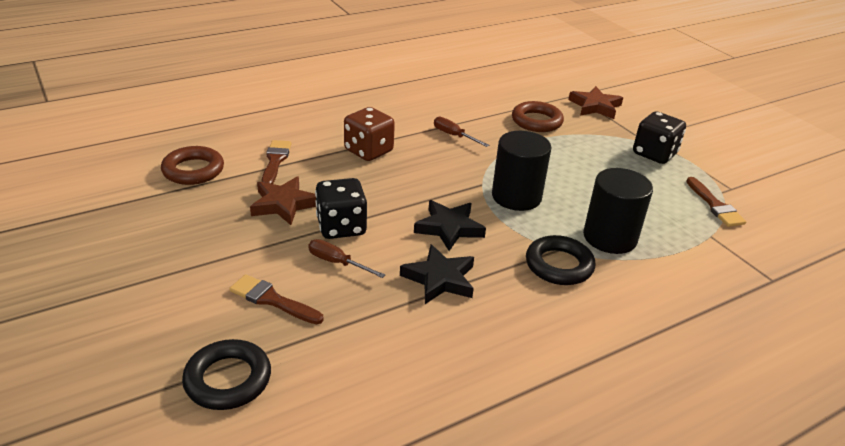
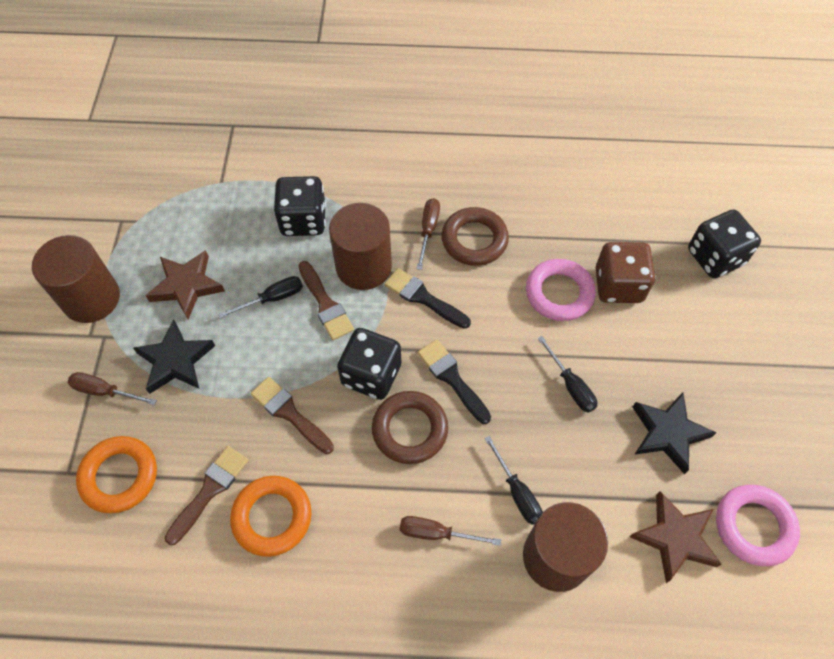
black brush: none = 0 -> [384,268,471,329] [418,340,491,424] = 2
black cylinder: [492,131,552,211] [583,168,653,254] = 2 -> none = 0
black dice: [315,178,367,239] [633,112,686,164] = 2 -> [274,176,326,236] [337,328,401,400] [688,210,761,278] = 3
black ring: [182,339,271,410] [526,235,595,285] = 2 -> none = 0
black screwdriver: none = 0 -> [218,276,303,319] [484,436,543,525] [537,336,597,413] = 3
brown cylinder: none = 0 -> [32,235,120,323] [329,203,392,290] [523,502,608,592] = 3
brown screwdriver: [308,239,385,278] [434,117,489,147] = 2 -> [68,372,157,405] [400,516,501,546] [417,198,440,270] = 3
orange ring: none = 0 -> [76,436,157,513] [230,476,311,557] = 2
pink ring: none = 0 -> [526,259,596,321] [716,485,800,566] = 2

